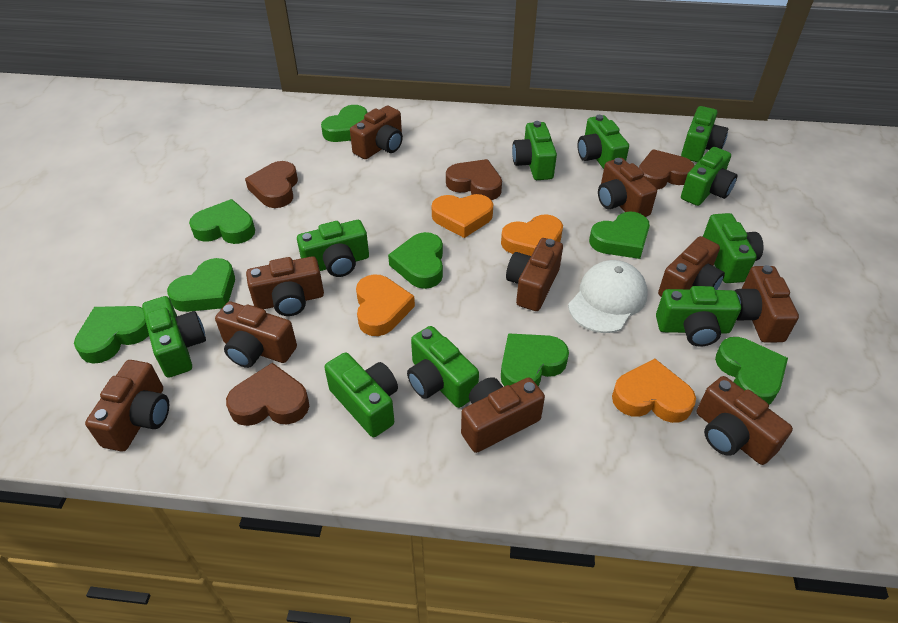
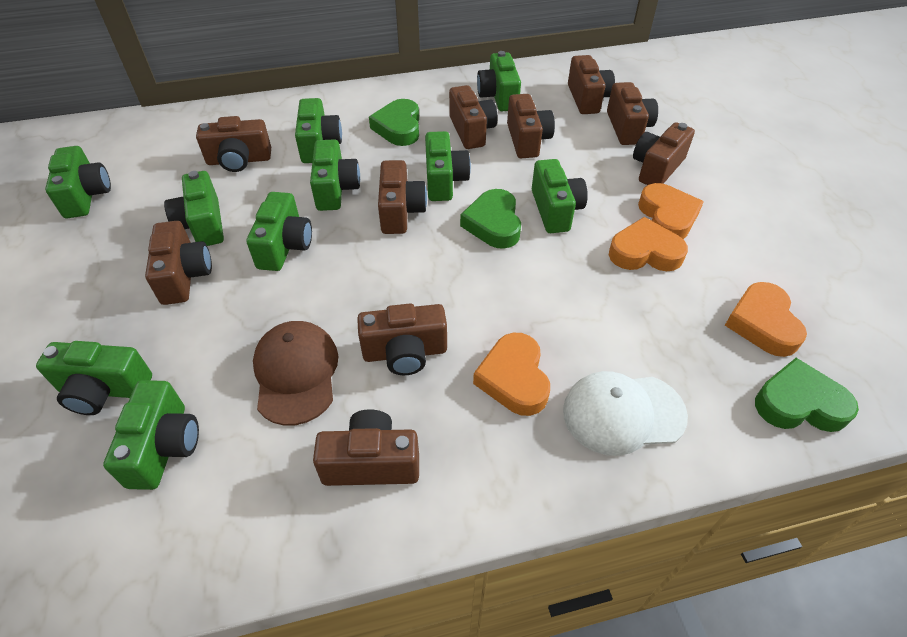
brown cap: none = 0 -> [253,321,338,426] = 1
brown heart: [226,363,309,426] [245,161,298,208] [446,159,502,200] [639,149,695,190] = 4 -> none = 0
green heart: [74,306,149,364] [167,258,235,312] [189,199,255,244] [321,105,368,142] [388,232,443,289] [501,333,569,387] [589,211,650,259] [715,337,788,404] = 8 -> [369,99,419,146] [460,189,521,249] [755,358,859,432] = 3

